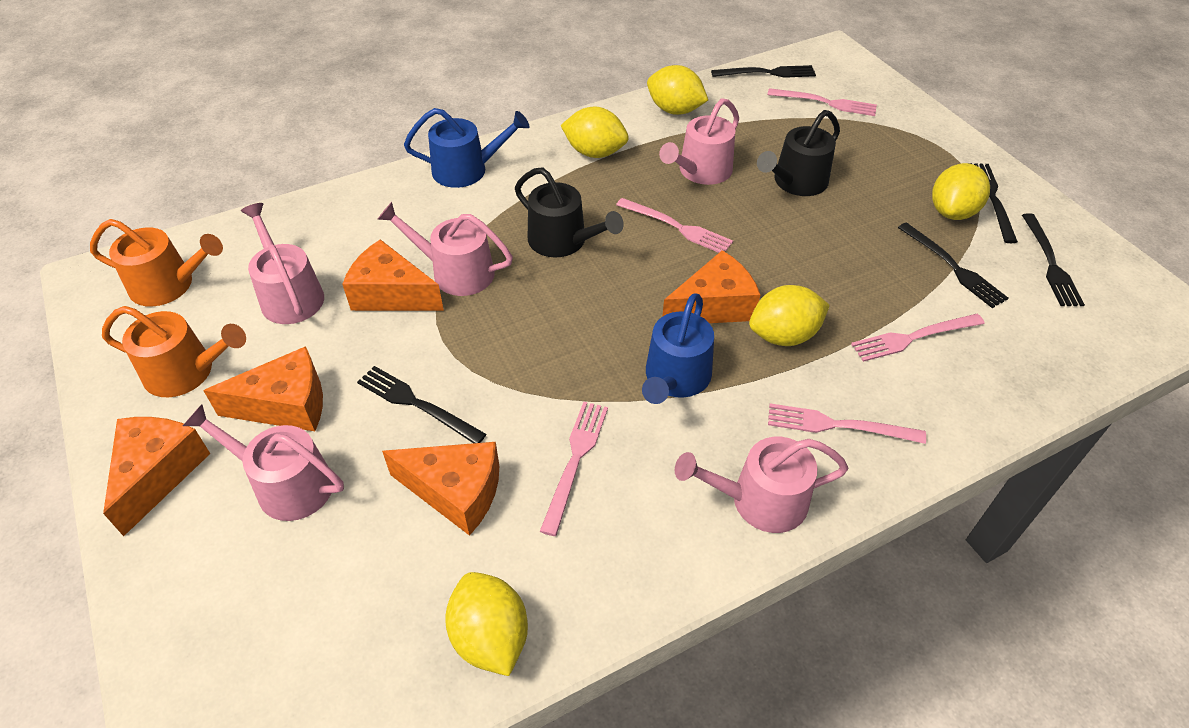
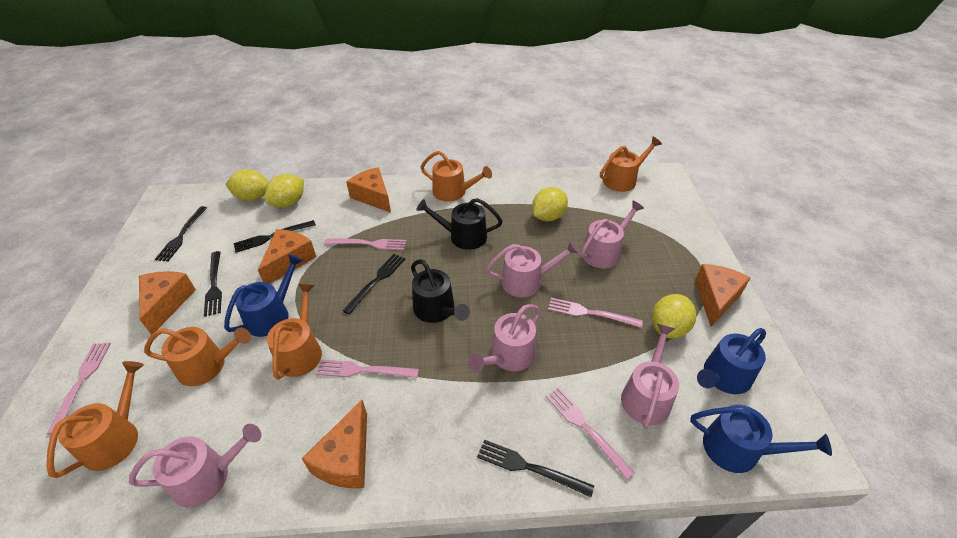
blue watering can: [404,108,529,188] [642,293,714,404] = 2 -> [224,254,303,337] [690,405,832,473] [697,328,766,394] = 3
orange watering can: [90,219,223,307] [102,306,246,397] = 2 -> [46,361,144,478] [144,327,251,386] [267,284,322,380] [421,151,492,201] [600,137,662,192] = 5
yellow lemon: [445,572,528,676] [560,107,629,158] [647,65,708,115] [749,285,830,346] [932,163,990,220] = 5 -> [225,169,269,201] [265,174,304,208] [532,187,568,221] [652,294,696,339] = 4

